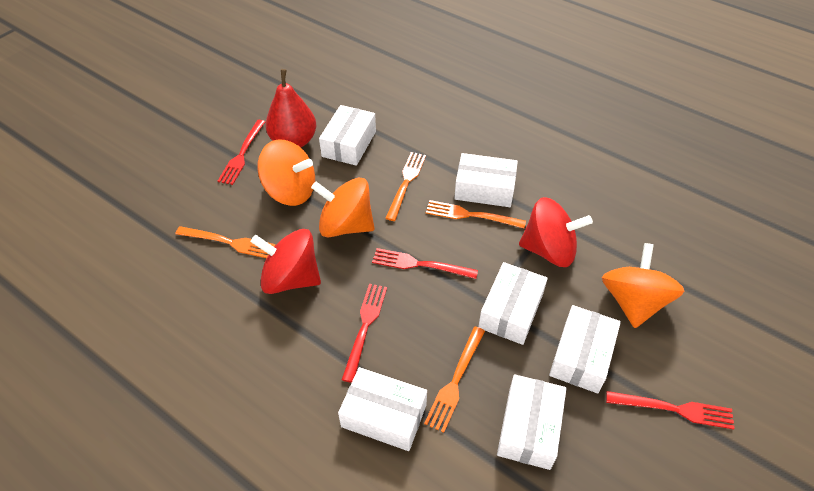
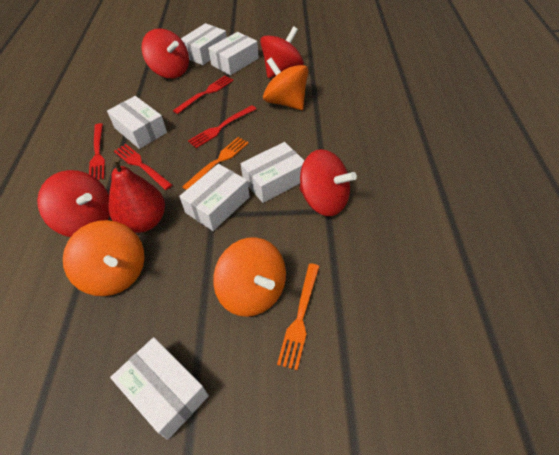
orange fork: [176,226,276,258] [385,152,426,221] [424,327,485,433] [426,200,526,228] = 4 -> [182,137,249,190] [277,264,320,370] = 2
red spinning top: [250,229,321,294] [519,197,593,267] = 2 -> [37,170,110,237] [142,28,189,78] [260,26,304,78] [300,149,357,216] = 4

